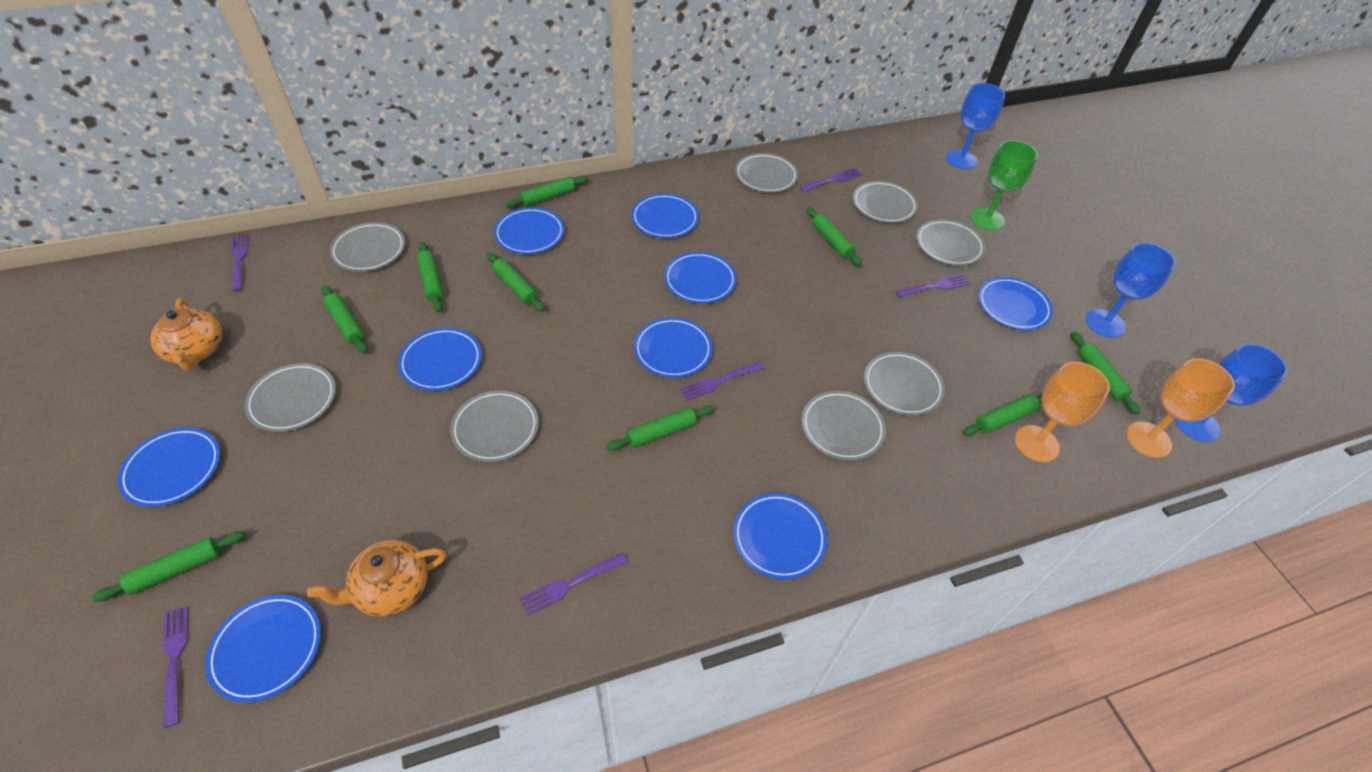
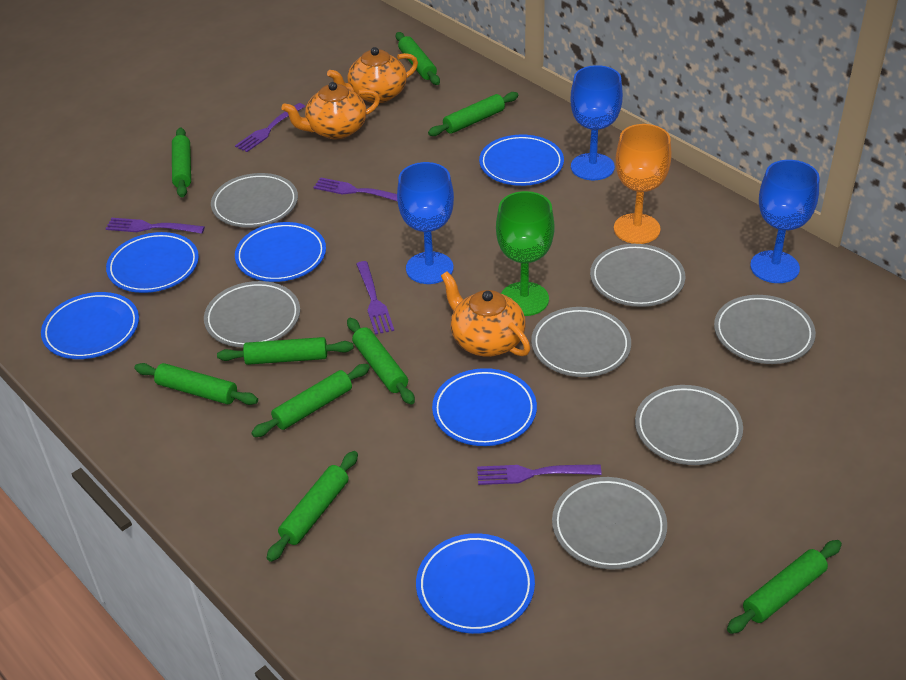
blue plate: [118,428,220,507] [205,595,321,702] [398,328,482,391] [494,207,564,254] [631,194,699,238] [634,318,712,378] [664,252,737,303] [733,493,827,579] [978,277,1053,330] = 9 -> [41,292,139,359] [106,232,199,293] [235,222,326,282] [416,533,535,634] [432,368,537,446] [479,135,564,186] = 6
grey plate: [244,363,336,432] [330,222,405,271] [450,390,539,462] [735,153,798,193] [802,391,886,461] [853,181,918,223] [864,352,945,416] [917,219,985,266] = 8 -> [204,281,300,348] [211,173,298,227] [531,307,631,377] [552,477,667,569] [590,244,685,307] [635,385,743,465] [714,295,816,364] = 7
orange goblet: [1015,362,1110,462] [1126,358,1235,458] = 2 -> [614,124,672,244] = 1
orange teapot: [150,298,223,371] [307,540,446,617] = 2 -> [282,82,380,139] [327,47,418,103] [441,271,530,357] = 3
purple fork: [162,606,188,728] [231,234,248,291] [519,552,628,616] [679,361,765,401] [800,167,862,192] [895,274,971,297] = 6 -> [106,218,205,234] [235,103,305,152] [313,177,397,201] [356,261,394,335] [477,464,602,485] = 5

